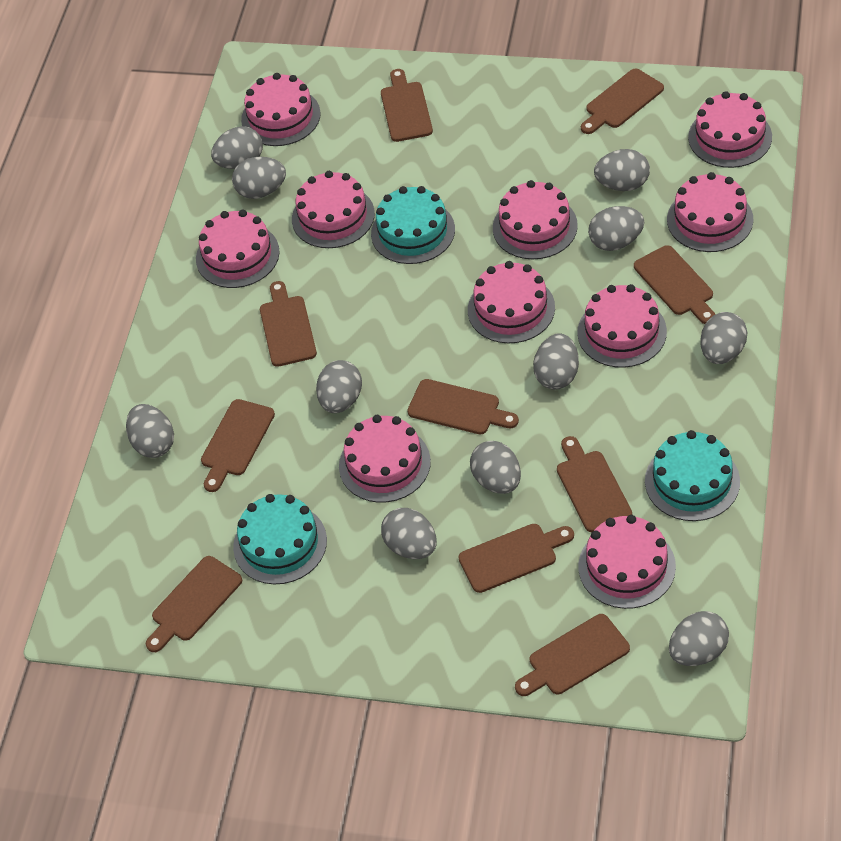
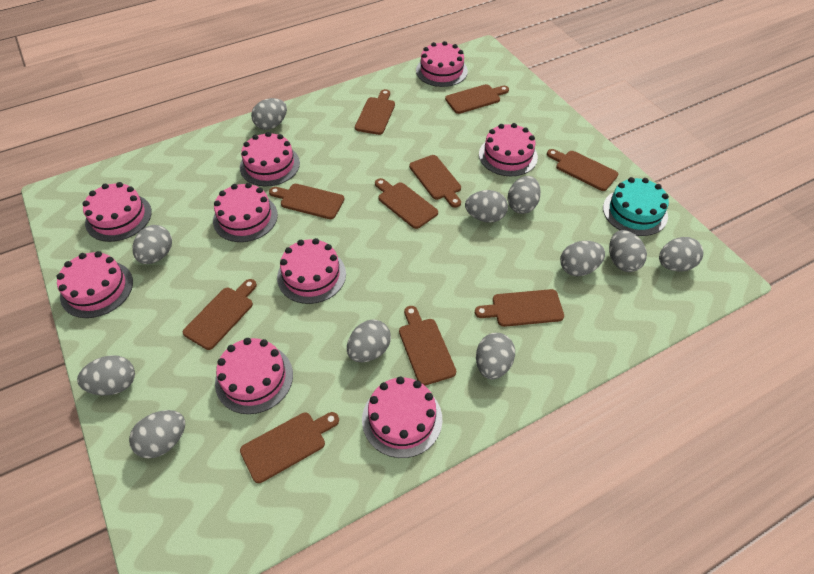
pink cake: [196,210,280,288] [241,73,321,146] [292,171,375,248] [339,415,431,503] [468,261,555,343] [493,180,578,259] [577,284,667,368] [578,515,676,609] [667,172,753,252] [688,91,772,168] = 10 -> [57,251,133,318] [83,182,152,242] [213,183,278,242] [215,338,293,414] [240,132,300,186] [277,238,346,304] [362,377,442,458] [416,41,468,87] [479,123,538,176] = 9
turquoise cake: [233,494,327,584] [371,186,455,264] [645,430,740,521] = 3 -> [603,177,669,236] = 1

